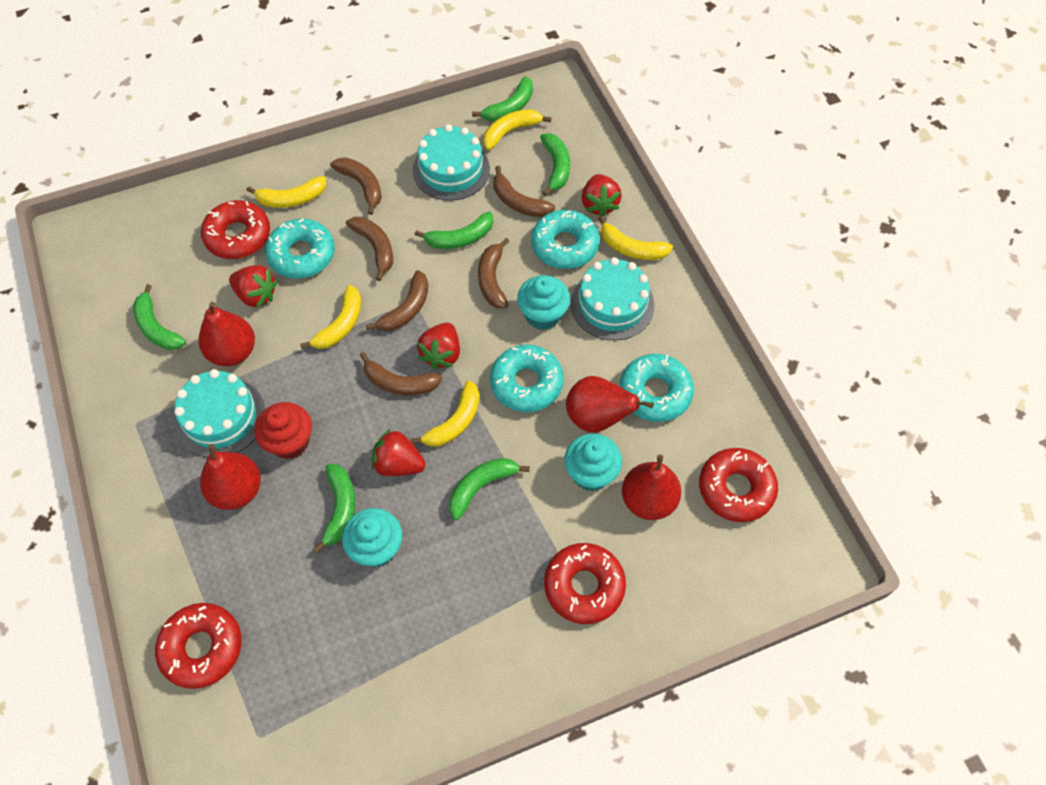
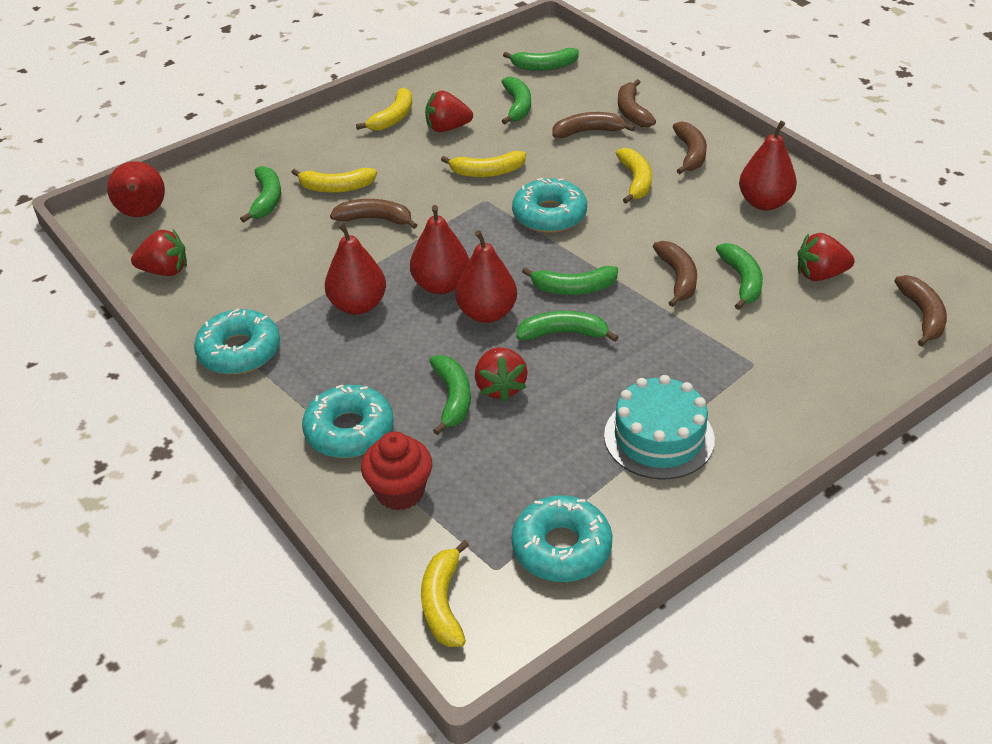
green banana: [133,284,186,350] [313,464,355,553] [415,212,494,249] [449,458,530,520] [472,77,533,121] [540,133,570,196] = 6 -> [240,166,281,223] [429,355,471,435] [502,76,531,124] [503,48,579,71] [516,311,618,342] [522,266,618,295] [716,243,763,310] = 7
red donut: [155,603,241,689] [201,200,270,259] [544,543,626,624] [699,448,778,522] = 4 -> none = 0
red pear: [199,302,255,366] [200,444,261,510] [566,376,654,433] [622,455,681,520] = 4 -> [107,161,165,217] [325,222,386,315] [410,205,469,294] [455,230,517,323] [739,120,797,210] = 5
turquoise cake: [174,369,265,458] [413,124,490,201] [571,257,654,341] = 3 -> [604,375,715,480] = 1
turquoise cupcake: [342,508,402,567] [517,275,570,330] [564,434,622,491] = 3 -> none = 0

